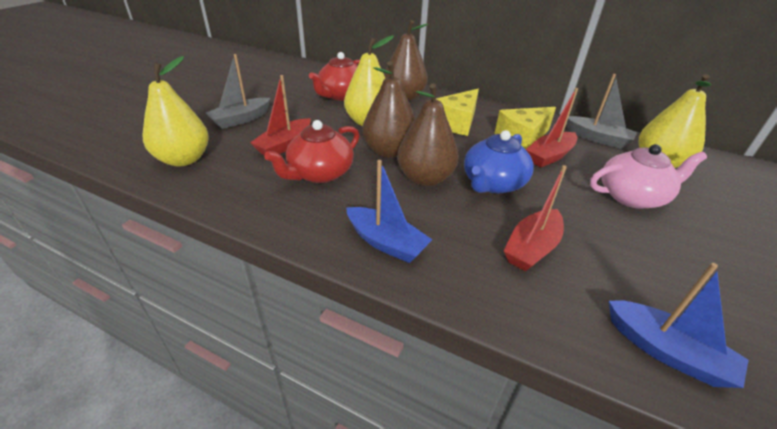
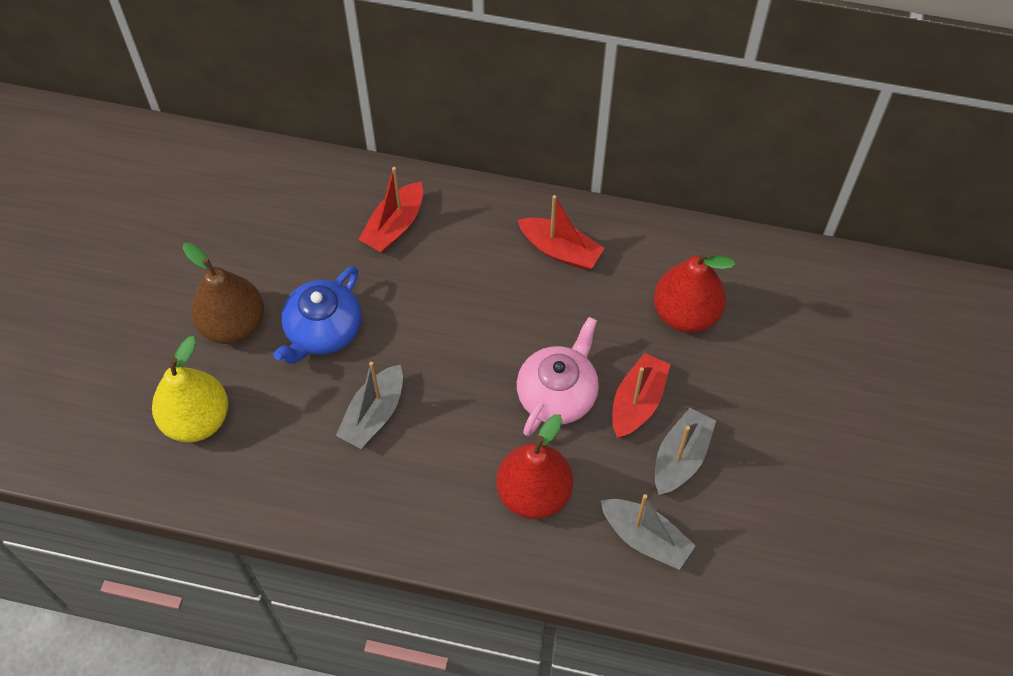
blue boat: [346,160,432,263] [609,263,749,388] = 2 -> none = 0
brown pear: [362,61,415,158] [384,20,428,101] [397,83,459,186] = 3 -> [183,242,264,344] = 1
grey boat: [206,54,270,129] [567,74,637,149] = 2 -> [336,362,403,449] [600,494,696,570] [655,408,716,495] = 3
red pear: none = 0 -> [496,414,573,519] [654,251,735,333] = 2
red teapot: [264,120,360,183] [309,52,360,101] = 2 -> none = 0
yellow cheese: [436,89,479,136] [495,107,556,150] = 2 -> none = 0
yellow pear: [143,56,209,166] [344,35,394,126] [638,74,711,168] = 3 -> [152,336,228,442] = 1

